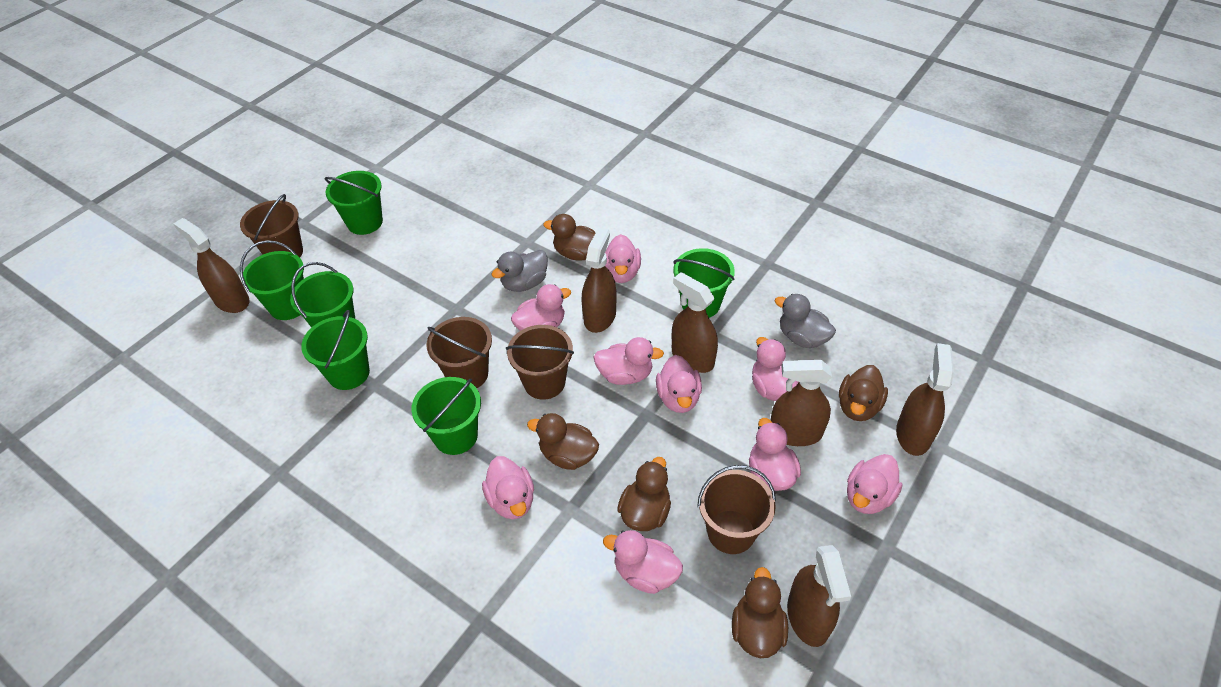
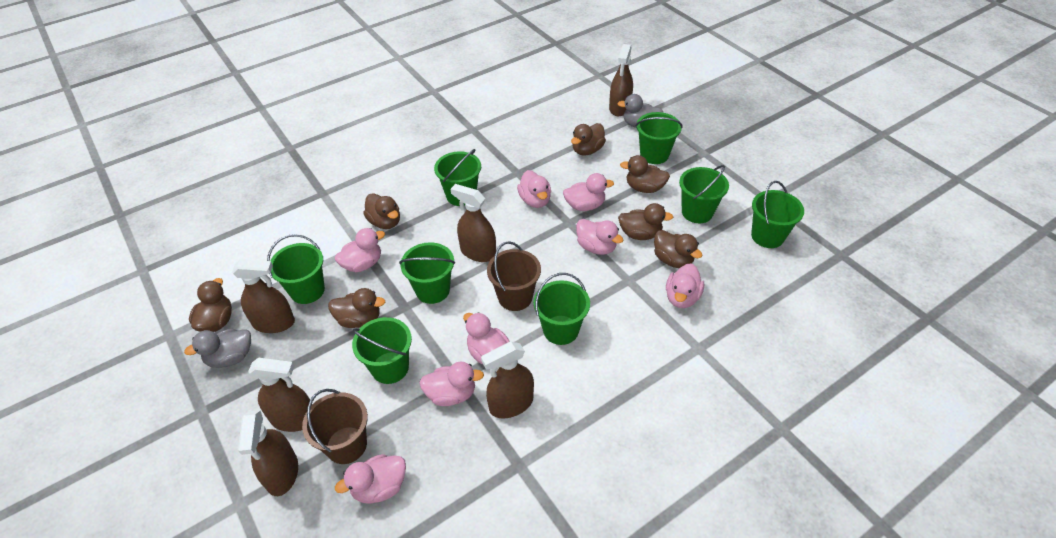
brown bucket: [240,194,303,257] [427,317,492,388] [506,325,574,400] [697,465,776,554] = 4 -> [302,389,368,464] [487,241,541,311] = 2
brown duck: [527,413,599,470] [543,214,595,261] [617,457,671,531] [732,567,788,658] [839,365,888,421] = 5 -> [189,278,232,332] [328,288,385,328] [363,193,400,229] [571,123,606,155] [618,203,673,240] [620,155,670,193] [654,230,703,268] = 7
green bucket: [240,240,304,320] [290,262,355,328] [301,310,370,390] [324,171,383,235] [411,377,481,455] [673,248,735,318] = 6 -> [267,234,325,304] [352,317,412,384] [399,242,455,304] [434,149,481,206] [534,273,590,345] [636,112,683,164] [679,165,729,223] [751,181,804,248] = 8
pink duck: [482,456,534,519] [511,284,571,331] [593,337,664,385] [603,530,683,594] [605,234,641,283] [656,355,702,413] [749,418,801,491] [752,337,799,401] [847,454,903,514] = 9 -> [335,228,385,272] [335,454,406,504] [419,362,484,406] [463,312,510,364] [517,170,551,208] [563,173,614,211] [576,219,623,255] [666,263,704,308] = 8

